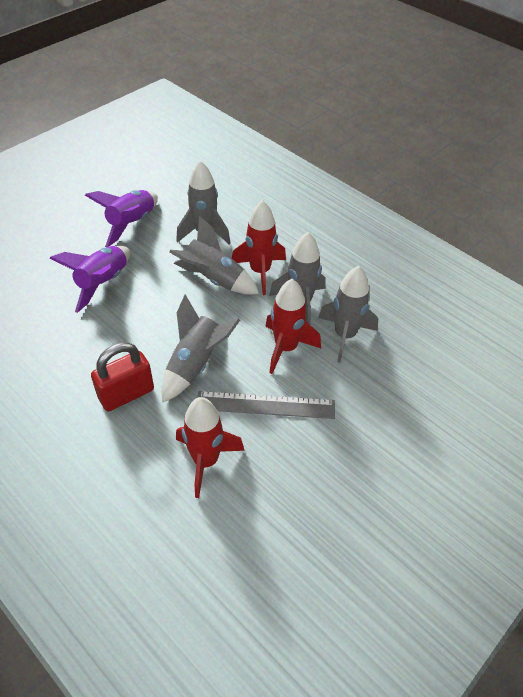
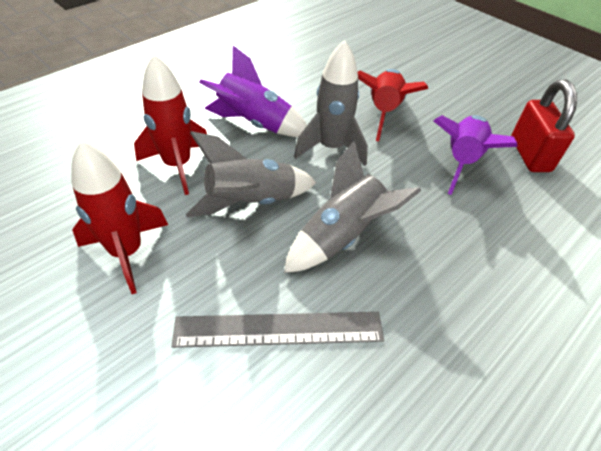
grey rocket: [161,294,240,403] [169,216,259,295] [176,161,230,244] [269,232,325,324] [318,266,378,363] = 5 -> [186,131,316,217] [284,140,421,273] [294,40,368,166] = 3

